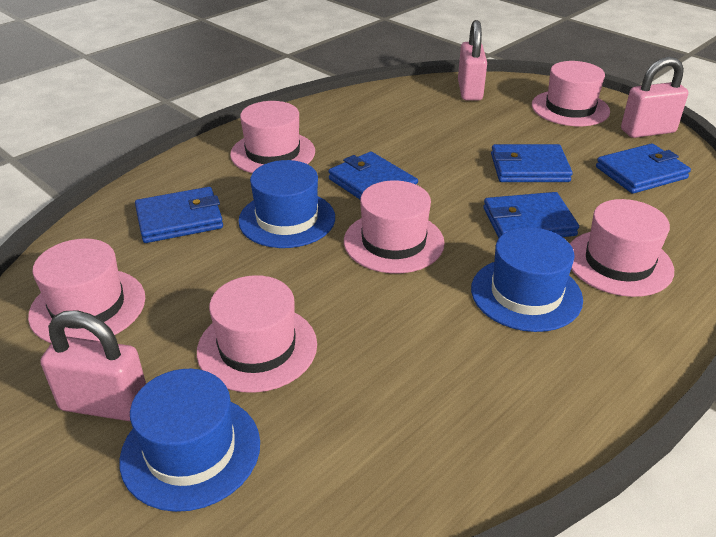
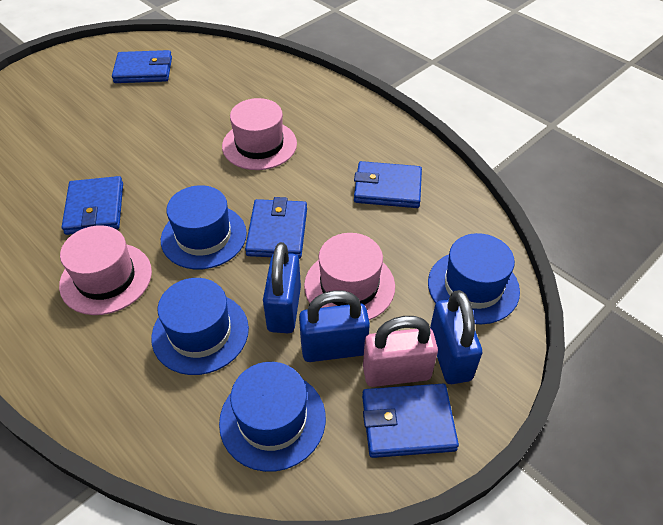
blue hat: [120,369,260,512] [238,160,335,248] [471,227,583,332] = 3 -> [151,278,249,375] [161,185,247,269] [219,362,326,472] [428,233,520,324] = 4
blue padlock: none = 0 -> [263,242,301,333] [299,290,370,362] [430,290,482,384] = 3
pink hat: [28,238,145,343] [197,275,317,393] [230,101,315,173] [344,180,445,273] [532,61,610,126] [570,199,674,297] = 6 -> [59,225,152,315] [222,98,297,170] [304,233,395,320] = 3
pink padlock: [41,311,146,421] [458,20,487,101] [621,57,688,138] = 3 -> [363,316,438,387] = 1

